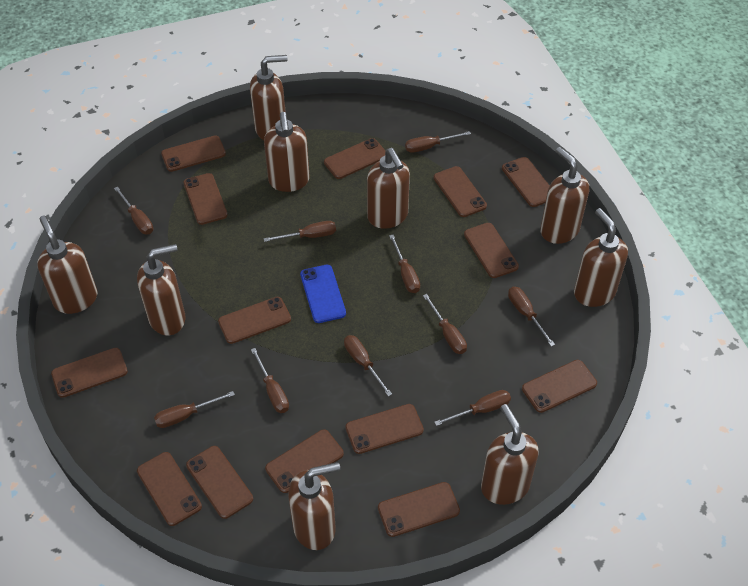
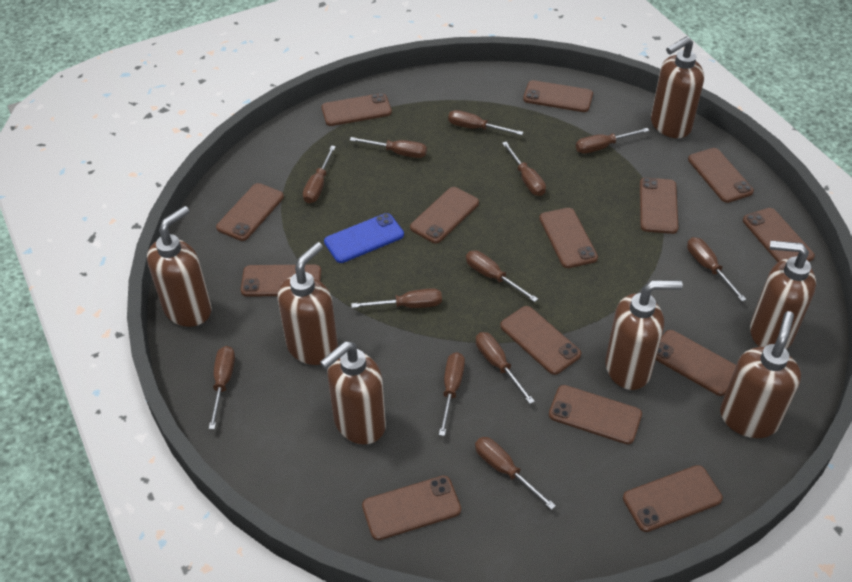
brown screwdriver: [114,186,153,234] [154,391,235,428] [251,348,289,413] [264,221,336,242] [344,335,392,396] [389,235,420,293] [405,131,471,153] [423,294,467,354] [434,390,511,426] [508,287,555,347] = 10 -> [209,346,235,429] [303,145,336,203] [350,137,427,158] [351,288,442,308] [439,352,465,436] [448,110,523,135] [466,250,538,302] [475,437,556,510] [476,332,535,404] [502,142,546,196] [576,128,650,154] [687,237,747,301] = 12
brown soap dispenser: [37,216,98,314] [137,244,185,335] [250,55,288,140] [264,112,310,192] [288,462,340,550] [367,148,410,229] [481,404,539,505] [540,147,589,244] [574,208,628,307] = 9 -> [147,206,212,327] [277,242,338,365] [320,341,386,444] [605,280,683,390] [651,36,704,138] [720,311,801,438] [750,241,816,349] = 7

